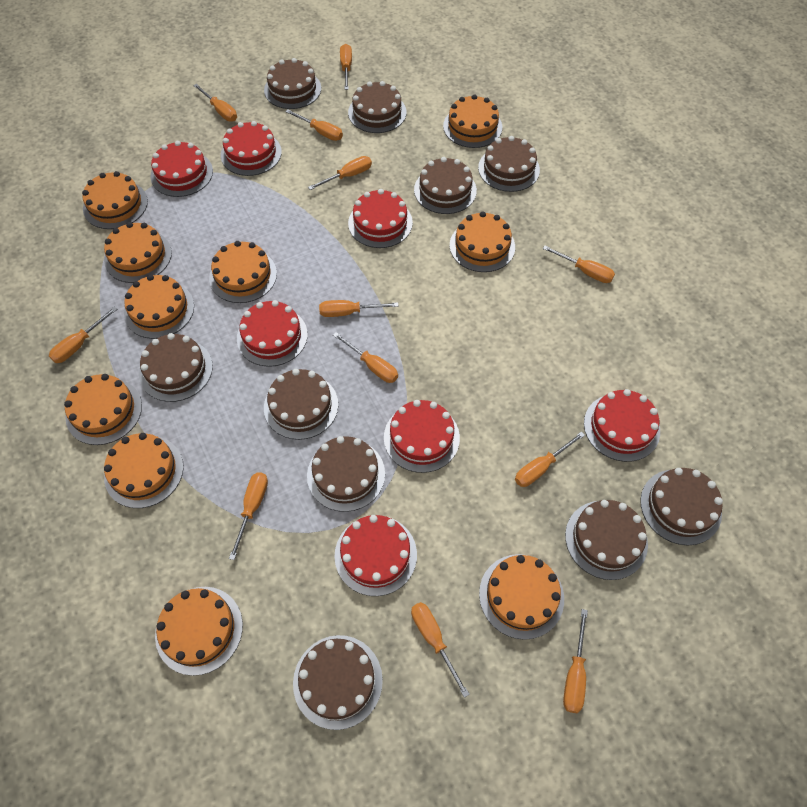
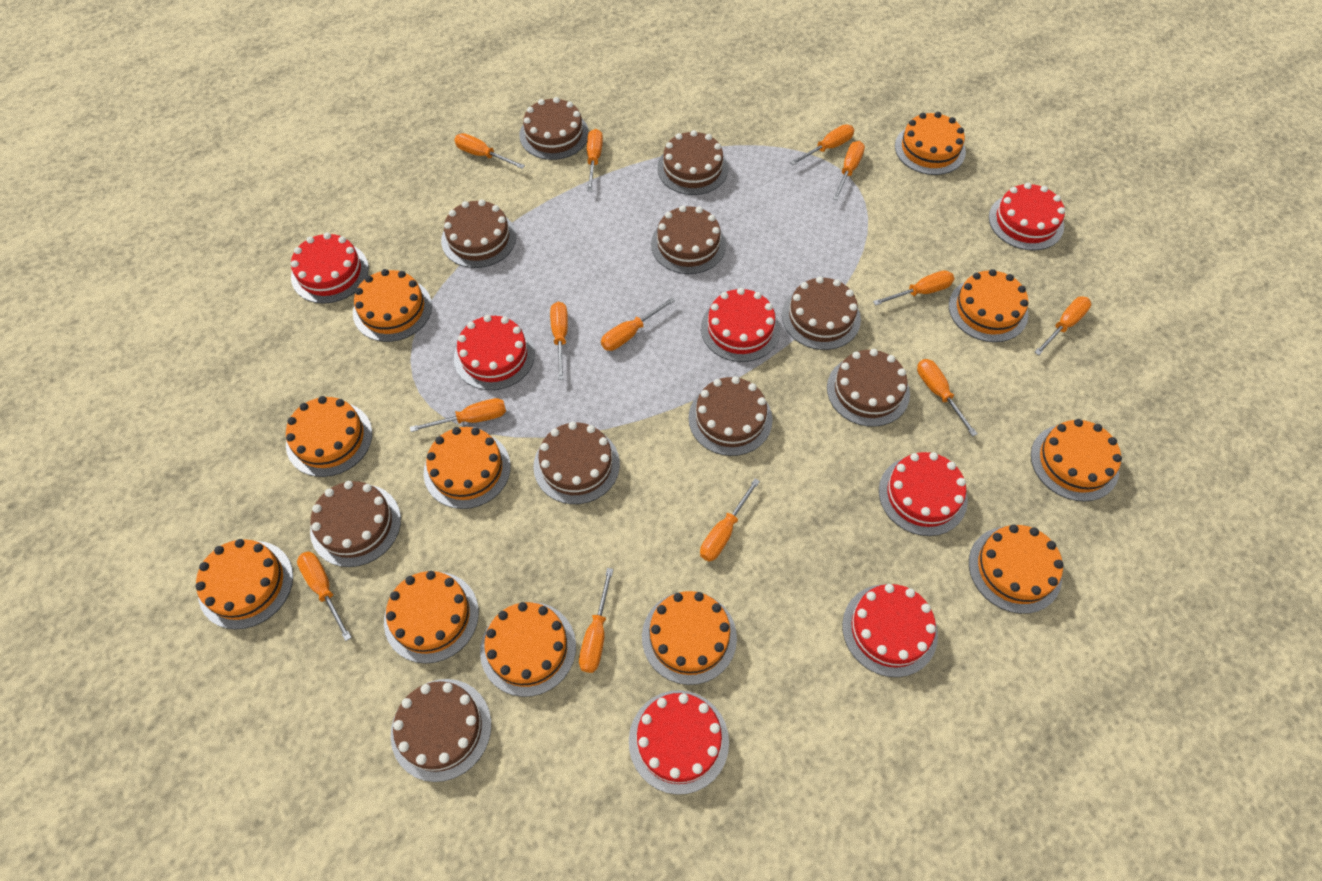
orange cake: [64,374,142,445] [82,171,148,229] [104,222,172,283] [104,433,184,508] [124,275,194,339] [155,587,243,676] [209,241,277,303] [443,94,502,148] [450,211,515,272] [479,554,564,640] = 10 -> [196,539,293,629] [286,396,372,477] [353,269,432,342] [384,571,479,664] [424,427,511,509] [480,602,576,697] [642,591,737,685] [895,112,966,175] [949,269,1028,342] [969,524,1064,614] [1031,419,1122,502] = 11
orange screwdriver: [49,307,118,363] [193,84,237,121] [229,472,268,560] [285,109,343,141] [308,156,372,190] [319,300,399,317] [333,332,398,383] [340,44,352,90] [411,602,470,698] [515,432,585,487] [543,246,615,283] [563,609,588,713] = 12 -> [297,551,352,641] [410,398,506,432] [454,133,525,169] [550,302,568,380] [579,568,613,673] [587,129,603,191] [601,297,675,351] [700,479,760,562] [790,124,854,165] [833,141,865,200] [873,270,955,306] [917,359,977,436] [1034,297,1091,355] = 13

